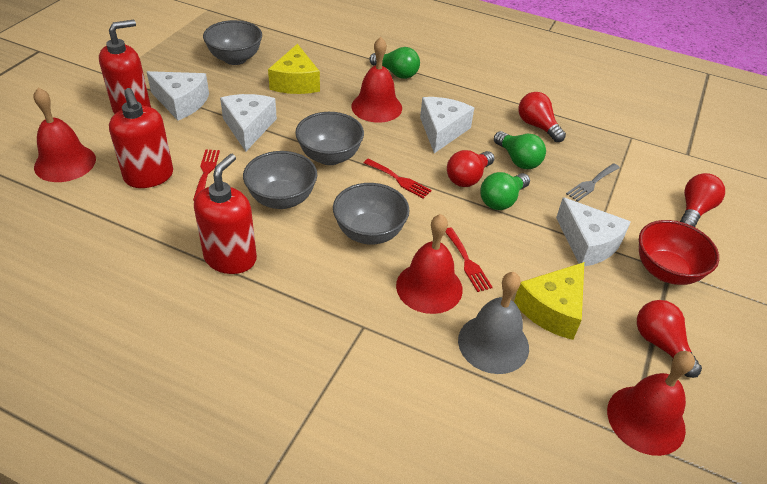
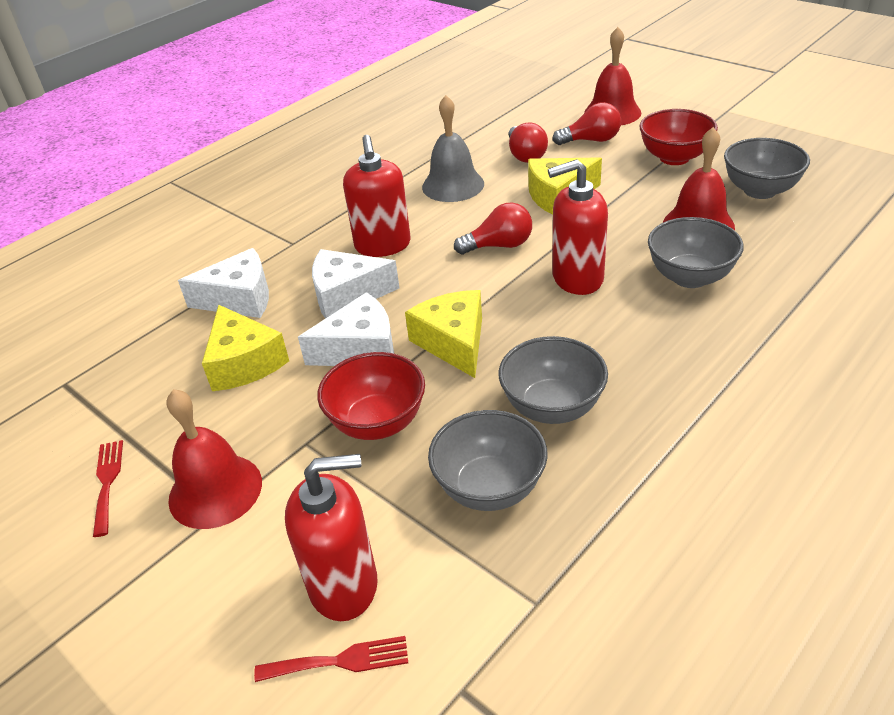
green light bulb: [369,47,420,79] [480,172,530,210] [494,131,546,169] = 3 -> none = 0
grey fork: [566,163,620,202] = 1 -> none = 0
red bell: [33,88,96,182] [351,37,402,123] [396,214,463,314] [607,351,695,456] = 4 -> [166,389,262,529] [584,27,641,125] [663,127,735,230] = 3
red bowl: [639,220,719,285] = 1 -> [317,352,425,440] [639,109,718,165] = 2
red fork: [193,150,220,200] [364,159,432,198] [445,228,493,292] = 3 -> [93,440,123,537] [254,636,408,682] = 2
red light bulb: [447,150,495,187] [518,92,566,142] [637,300,702,378] [680,173,725,227] = 4 -> [454,202,532,254] [508,122,548,163] [552,102,621,145] = 3
white cheese: [147,71,209,120] [220,94,277,152] [420,97,474,153] [556,197,631,266] = 4 -> [178,248,269,318] [298,292,394,366] [312,249,399,319] = 3
yellow cheese: [268,44,320,94] [514,262,584,340] = 2 -> [202,305,289,391] [405,290,482,378] [528,157,602,215] = 3

